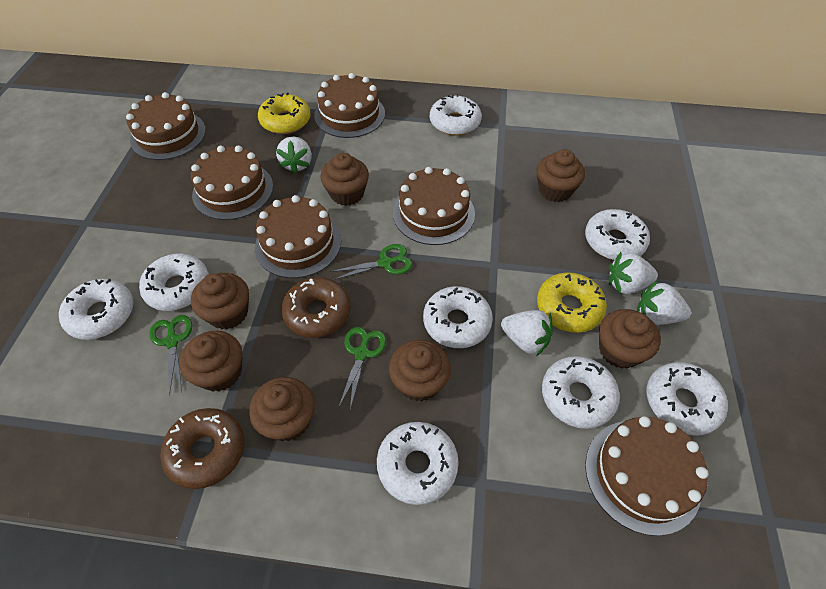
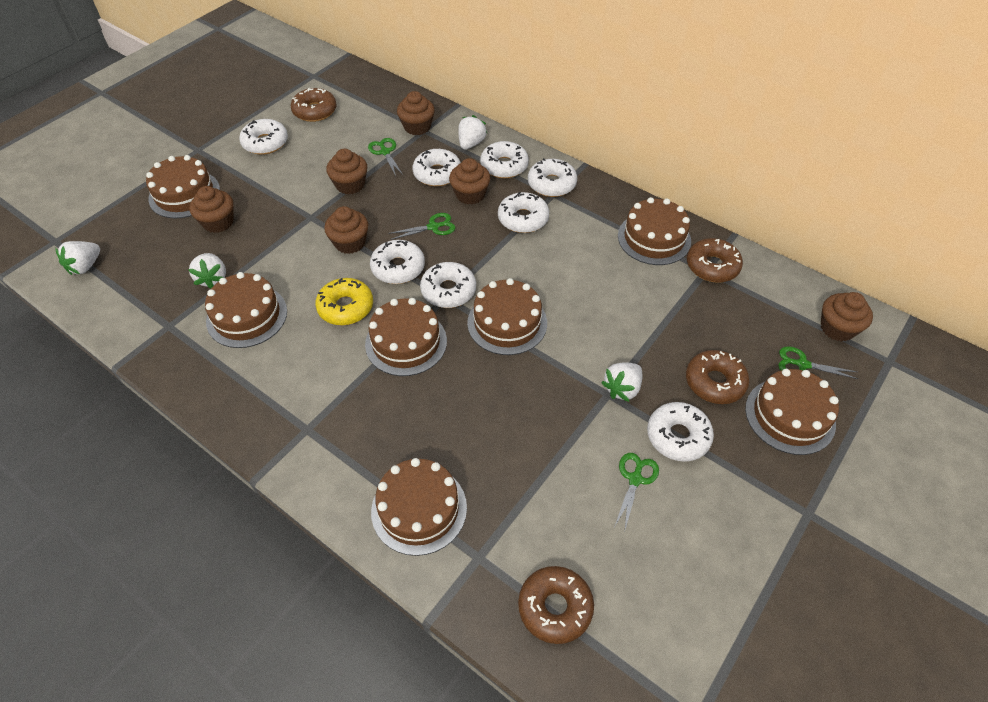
brown cake: [126,92,206,160] [191,145,273,220] [255,195,341,278] [314,73,385,138] [393,167,475,245] [585,416,709,536] = 6 -> [146,155,220,218] [205,272,287,348] [365,298,447,376] [371,458,467,556] [467,278,547,355] [618,197,691,265] [745,369,839,455] = 7
brown cupcake: [179,331,243,392] [191,273,249,330] [249,377,315,441] [320,153,369,206] [389,340,451,402] [537,149,585,202] [599,309,661,369] = 7 -> [189,186,234,233] [324,206,368,254] [326,149,367,194] [397,91,435,135] [449,158,490,204] [821,292,873,342] = 6
brown donut: [160,408,244,489] [281,277,351,338] = 2 -> [291,88,337,122] [518,566,594,644] [686,350,749,404] [687,238,743,283] = 4
green scissors: [149,315,192,396] [330,244,412,280] [338,327,386,410] = 3 -> [368,138,403,176] [388,213,455,240] [615,453,659,529] [778,346,858,379] = 4
yellow donut: [258,92,311,134] [537,272,607,333] = 2 -> [315,278,373,325] = 1

